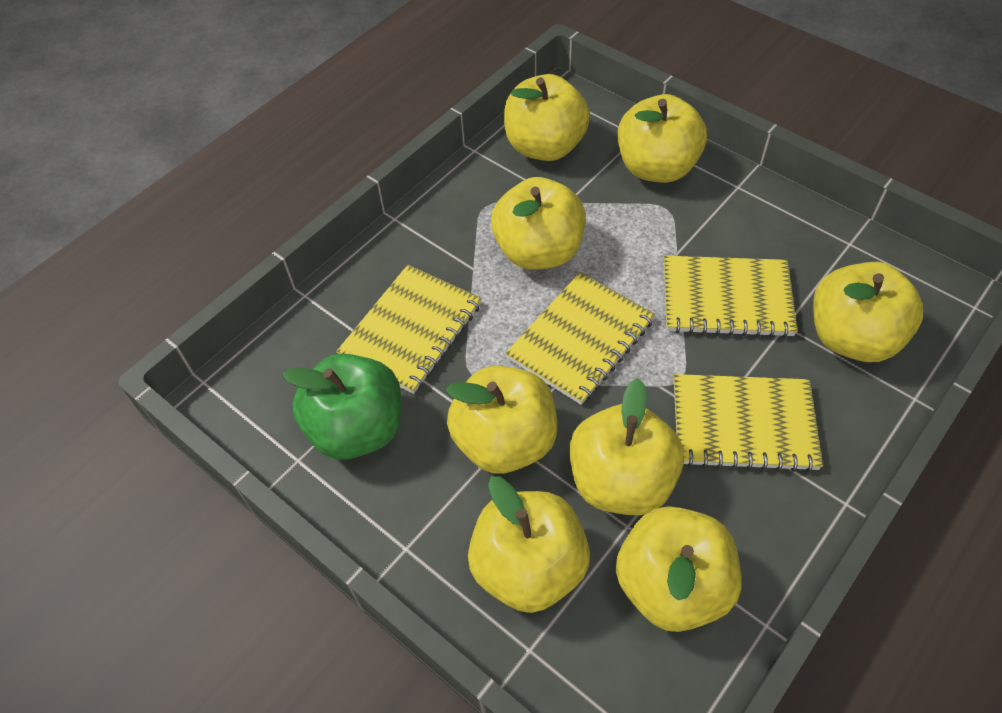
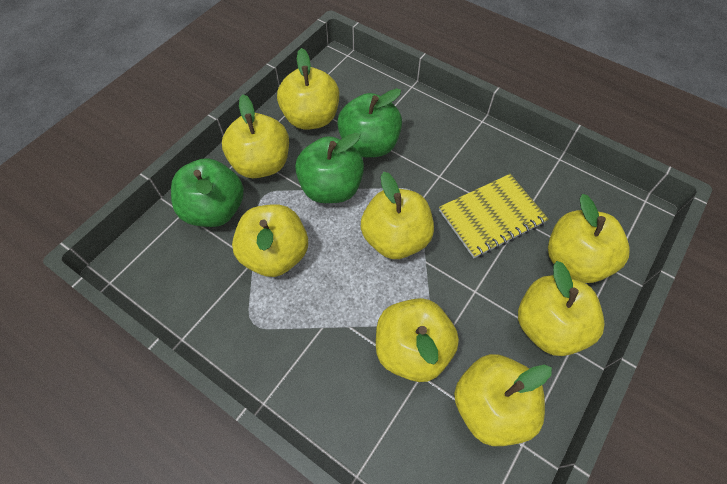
green apple: [282,353,401,460] = 1 -> [171,158,244,227] [295,133,364,203] [337,88,402,157] = 3
yellow notebook: [336,265,482,394] [505,272,655,405] [664,256,798,338] [674,374,823,472] = 4 -> [439,174,548,258] = 1

